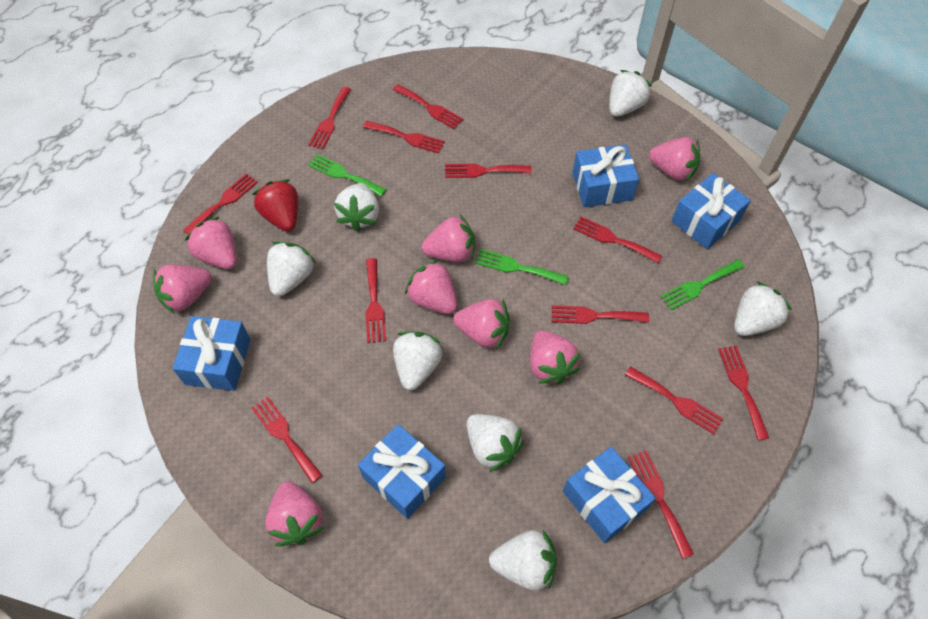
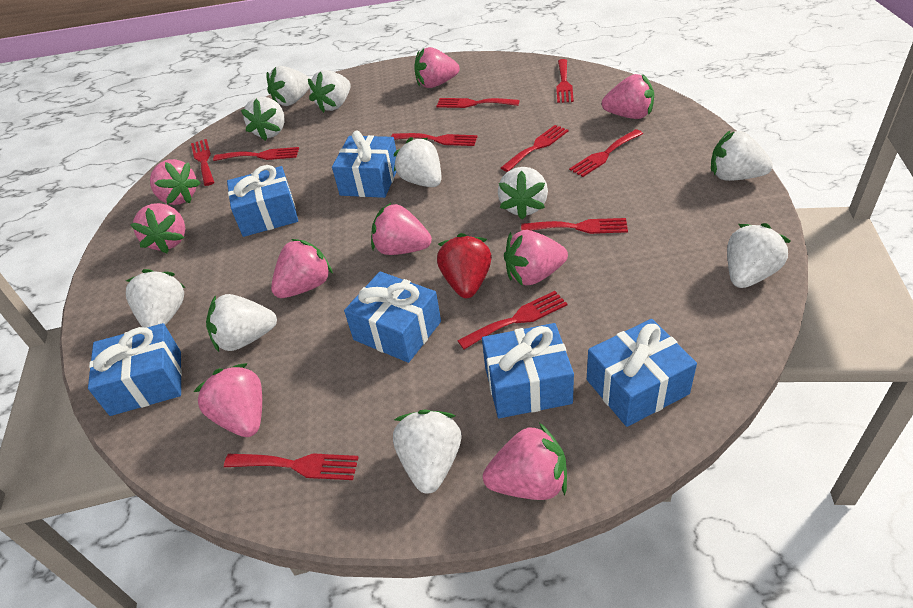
blue gift: [172,316,251,391] [358,424,446,519] [563,447,656,543] [572,144,639,207] [671,173,751,249] = 5 -> [88,323,182,416] [227,165,298,237] [332,131,396,198] [344,271,441,363] [482,323,574,418] [587,319,697,427] = 6
green fork: [308,154,387,197] [475,249,569,285] [660,259,745,310] = 3 -> none = 0
pink strawberry: [153,265,212,314] [185,217,237,269] [265,481,324,546] [405,260,457,314] [422,215,475,262] [453,299,510,350] [530,330,580,384] [649,137,700,182] = 8 -> [130,203,185,254] [150,159,200,205] [194,363,262,437] [271,239,333,298] [371,203,432,255] [414,47,460,88] [483,423,567,500] [504,230,568,286] [602,74,654,119] = 9
red fork: [183,174,258,234] [251,397,323,483] [308,87,351,149] [363,121,445,154] [365,258,386,343] [392,84,463,129] [445,164,532,178] [552,305,649,324] [573,216,662,263] [625,366,723,434] [628,450,694,559] [718,345,769,441] = 12 -> [191,139,214,186] [213,147,299,161] [224,453,359,480] [391,133,478,146] [437,98,519,108] [457,291,568,349] [501,125,569,172] [521,218,628,234] [556,59,574,103] [569,129,643,177] = 10
white strawberry: [267,242,316,296] [334,183,379,232] [393,332,442,390] [467,414,524,472] [489,530,557,590] [609,70,652,117] [734,281,792,336] = 7 -> [126,269,186,328] [206,294,277,352] [241,97,285,141] [266,66,310,106] [308,70,351,113] [393,137,441,187] [393,409,462,494] [498,167,548,220] [711,130,773,181] [727,223,791,288] = 10

